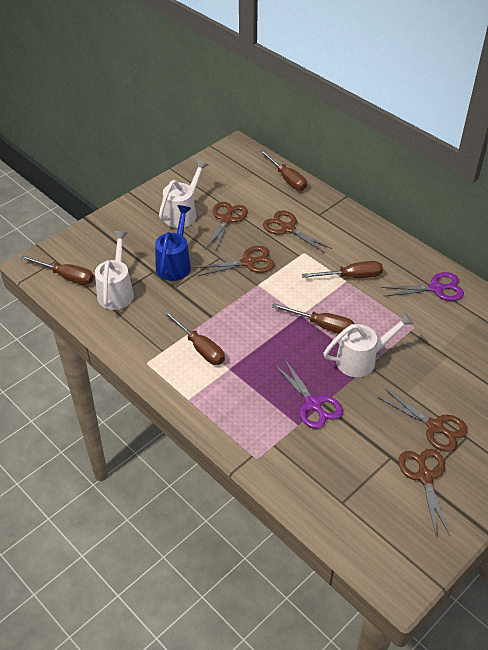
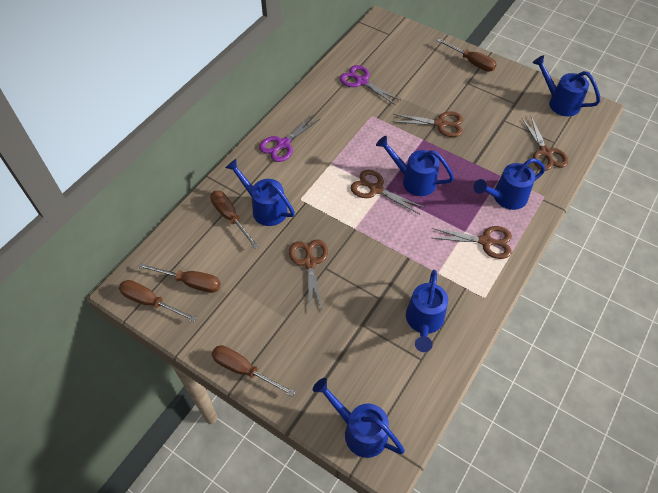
blue watering can: [155,205,191,281] = 1 -> [225,159,295,226] [313,378,405,458] [376,136,454,196] [406,270,448,352] [474,158,545,210] [532,55,600,116] = 6
white watering can: [95,231,134,310] [159,159,208,228] [323,312,414,377] = 3 -> none = 0

